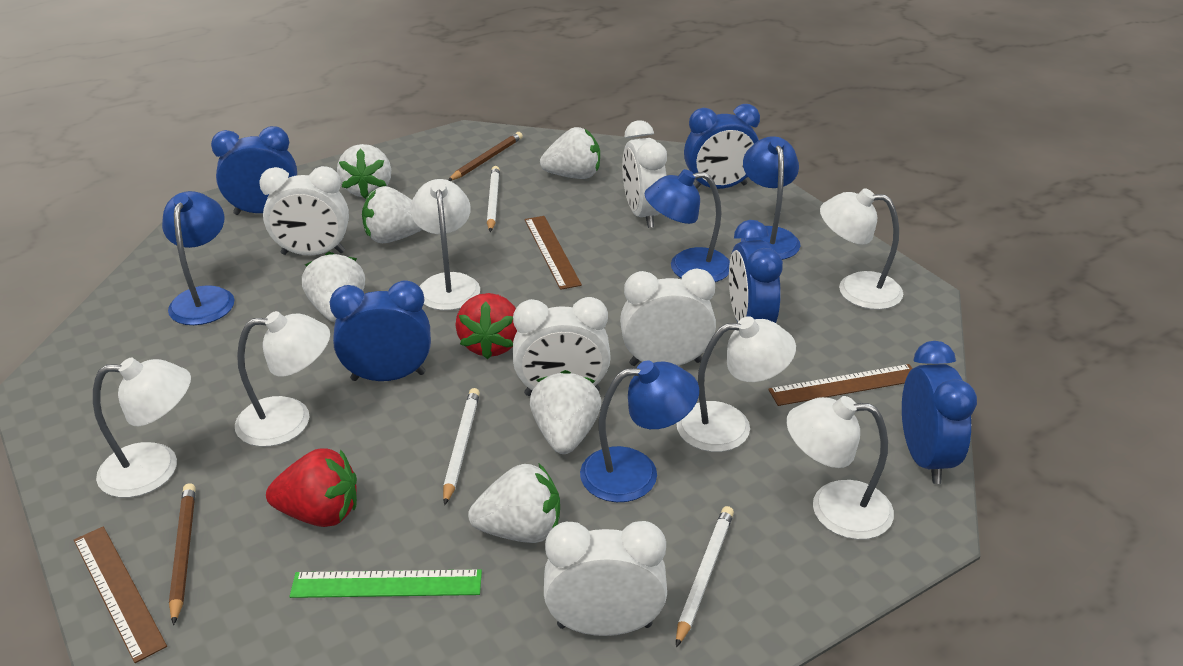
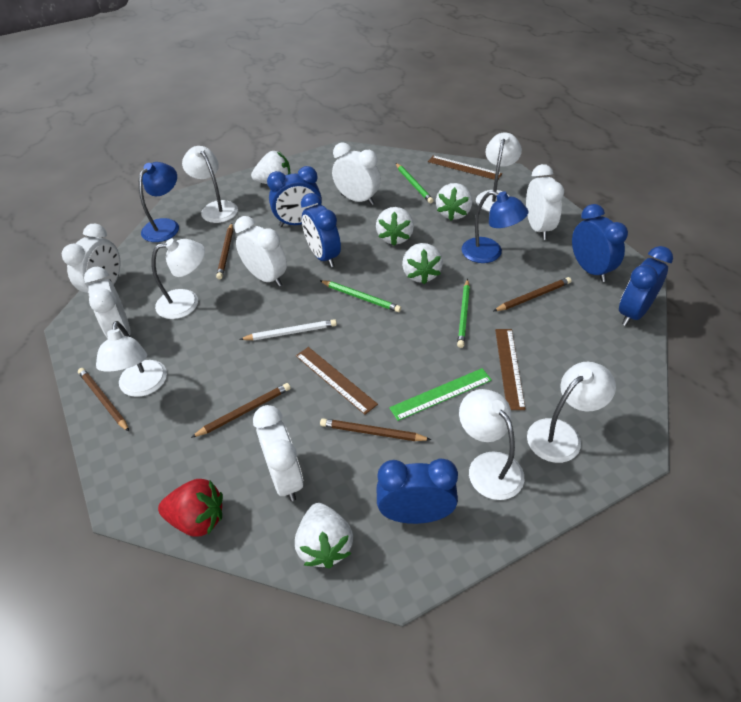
blue lamp: [162,191,235,325] [580,360,699,502] [644,169,730,282] [741,136,800,260] = 4 -> [139,162,179,242] [461,191,529,263] = 2
brown pencil: [169,483,196,625] [448,132,523,181] = 2 -> [78,368,129,432] [191,383,291,438] [216,223,233,279] [320,418,432,441] [494,277,572,311] = 5
green pencil: none = 0 -> [319,280,401,312] [396,163,434,203] [457,279,470,348] = 3
red strawberry: [266,448,357,527] [455,293,517,360] = 2 -> [158,479,223,536] = 1
white clock: [259,166,349,255] [513,297,611,396] [544,521,667,636] [620,269,716,366] [622,120,667,228] = 5 -> [62,224,120,293] [84,267,130,338] [234,216,287,287] [253,405,303,501] [332,142,381,205] [526,164,564,240] = 6
white pencil: [443,388,480,505] [487,166,500,232] [676,506,734,647] = 3 -> [239,319,337,340] = 1
white strawberry: [302,252,365,322] [337,144,391,199] [362,186,423,243] [468,464,560,543] [530,370,601,454] [540,127,600,179] = 6 -> [251,151,290,184] [295,503,353,569] [376,207,414,246] [402,243,443,284] [436,183,472,221] = 5

